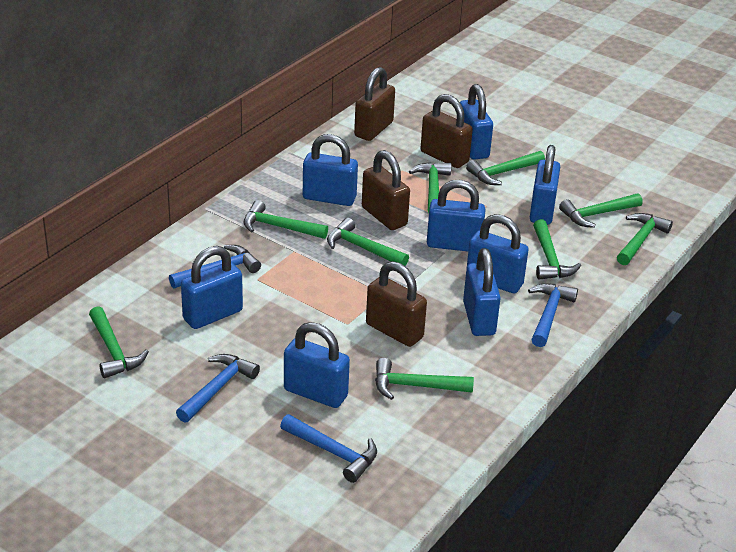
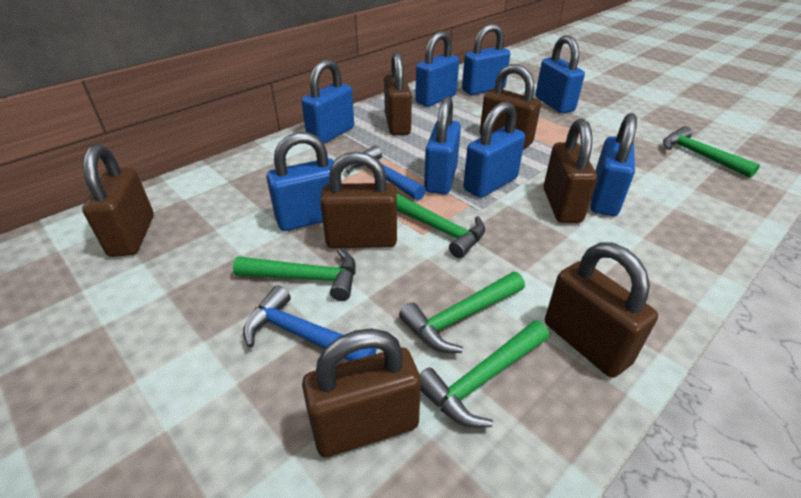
blue hammer: [169,245,261,289] [176,354,260,423] [280,414,377,483] [528,283,578,347] = 4 -> [243,286,377,361] [346,145,426,200] = 2
brown padlock: [354,67,395,141] [362,150,410,230] [366,261,427,347] [421,94,473,168] = 4 -> [82,145,154,257] [302,328,421,457] [320,152,397,248] [384,52,412,136] [480,64,541,149] [544,119,597,223] [545,242,658,378] = 7
green hammer: [89,306,149,378] [244,200,328,239] [327,218,409,266] [375,358,474,400] [409,162,451,213] [466,151,545,185] [533,219,581,280] [559,193,642,228] [617,213,673,265] = 9 -> [233,248,356,301] [397,193,485,258] [399,272,525,353] [420,320,549,428] [663,126,760,178] = 5

